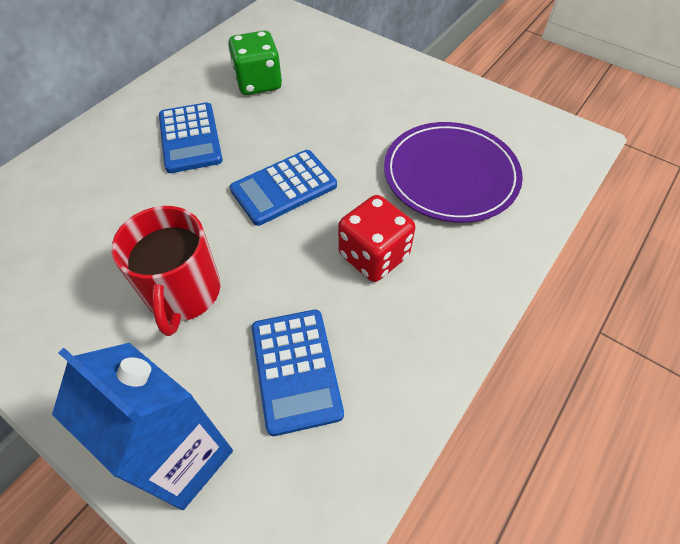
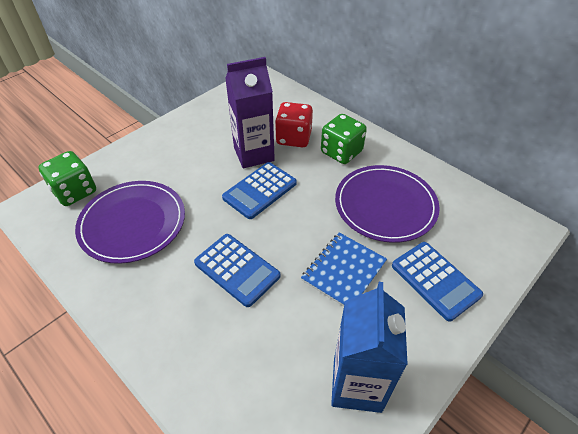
blue notebook: none = 0 -> [301,232,387,306] = 1
green dice: [228,30,282,95] = 1 -> [39,151,96,206] [321,114,367,164] = 2
purple carton: none = 0 -> [225,57,275,168] = 1
purple plate: [384,122,523,223] = 1 -> [75,181,185,264] [335,165,440,243] = 2
red mug: [111,206,221,336] = 1 -> none = 0

